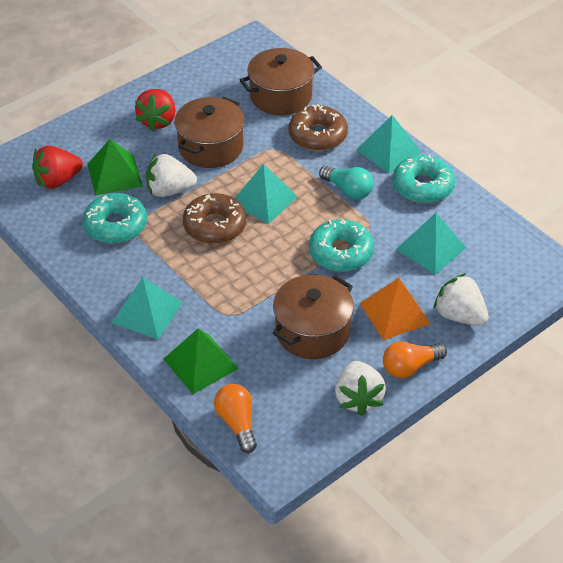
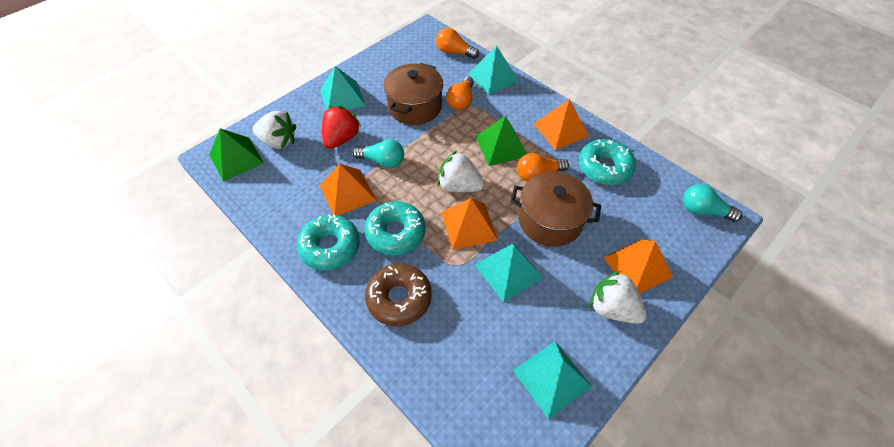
brown donut: [183,193,247,244] [288,104,348,151] = 2 -> [365,263,432,326] = 1
brown pot: [174,97,245,168] [240,48,322,115] [273,275,354,359] = 3 -> [383,63,443,125] [510,172,601,247] = 2
orange light bulb: [214,384,257,453] [383,341,447,379] = 2 -> [436,28,479,59] [446,76,474,110] [517,153,569,182] = 3
orange pyramid: [360,278,431,340] = 1 -> [320,164,377,215] [441,198,498,250] [534,99,589,150] [603,239,673,294] = 4
red strawberry: [32,145,83,189] [135,89,176,132] = 2 -> [322,106,361,149] = 1
turquoise light bulb: [319,166,374,200] = 1 -> [352,139,404,168] [683,184,742,222] = 2

